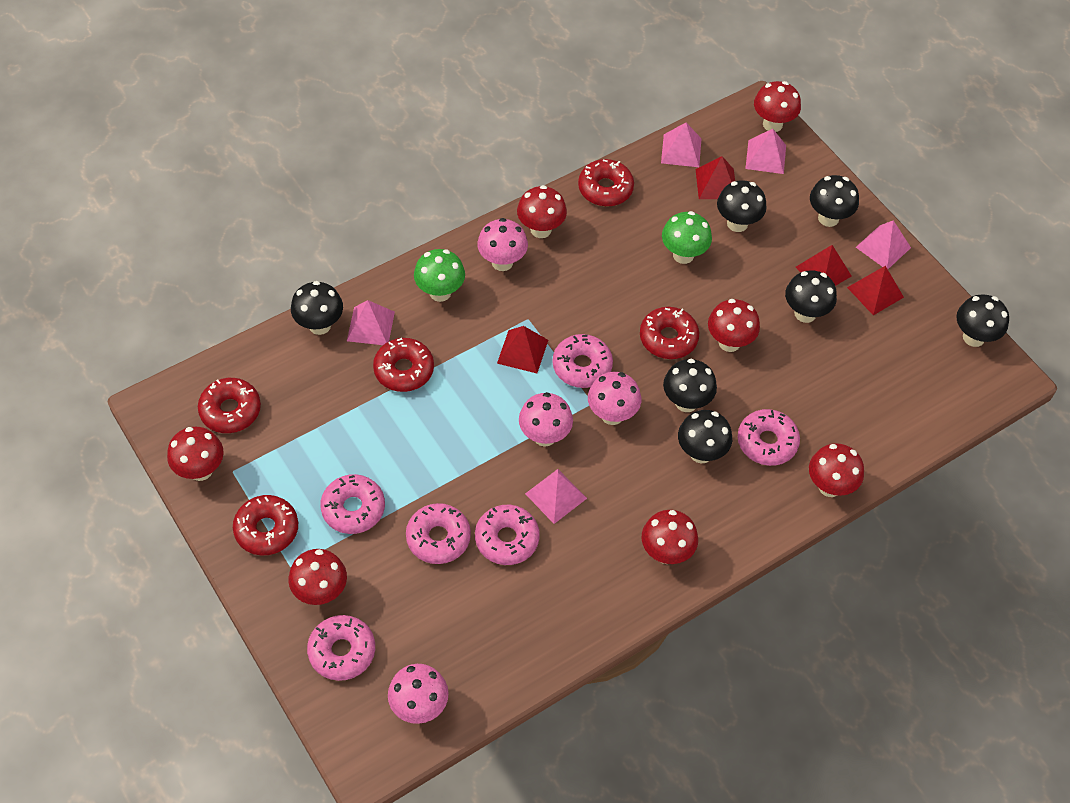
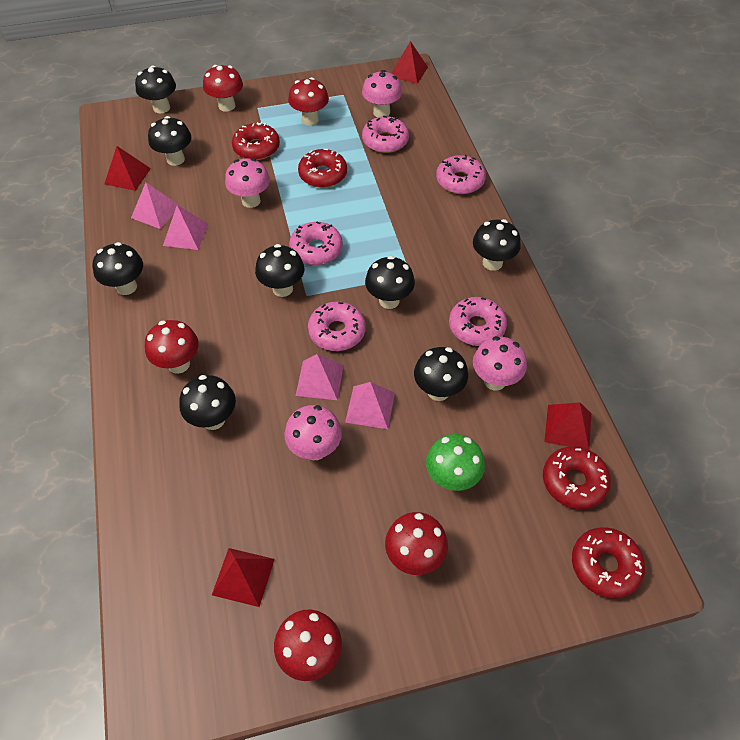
black mushroom: [291,281,343,335] [663,359,717,412] [678,410,732,464] [717,180,767,232] [785,270,837,323] [810,175,859,227] [956,294,1009,347] = 7 -> [93,242,143,295] [135,66,176,113] [148,116,191,166] [179,375,236,430] [255,244,304,297] [365,256,415,309] [414,347,468,401] [473,219,521,271] = 8
green mushroom: [414,249,465,302] [662,211,712,264] = 2 -> [426,434,485,491] = 1
pink donut: [307,615,375,681] [320,474,385,534] [406,503,471,564] [475,505,540,565] [553,334,613,388] [738,409,800,466] = 6 -> [289,222,343,265] [308,301,366,351] [362,116,409,153] [436,155,486,194] [449,297,507,346] = 5
pink pyramid: [347,300,395,345] [525,469,587,524] [661,123,702,167] [745,129,786,174] [856,220,911,269] = 5 -> [131,182,180,229] [163,205,208,250] [296,354,344,400] [345,382,395,429] = 4
red donut: [198,378,261,433] [233,495,298,555] [373,338,434,392] [578,159,634,207] [640,307,699,359] = 5 -> [232,122,280,160] [298,149,347,188] [543,446,611,509] [572,527,645,599] = 4
red mushroom: [167,427,224,481] [289,549,347,605] [517,185,567,238] [642,510,698,564] [708,299,760,352] [754,81,801,132] [809,443,864,497] = 7 -> [145,320,198,374] [203,65,243,112] [274,609,342,681] [288,77,329,125] [385,512,448,575] = 5

